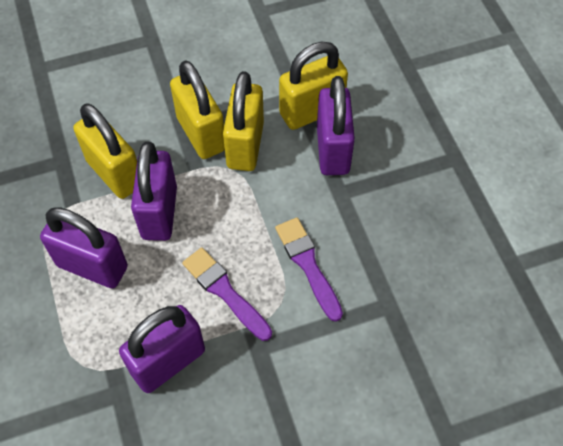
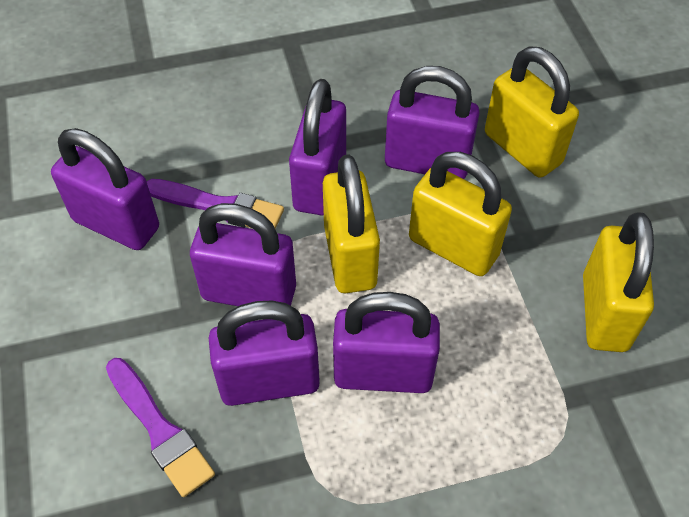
purple padlock: [40,207,128,289] [119,305,205,393] [131,142,177,241] [317,76,355,175] = 4 -> [51,128,159,250] [190,203,296,306] [209,301,320,406] [289,79,346,216] [333,292,440,393] [385,66,480,179] = 6

